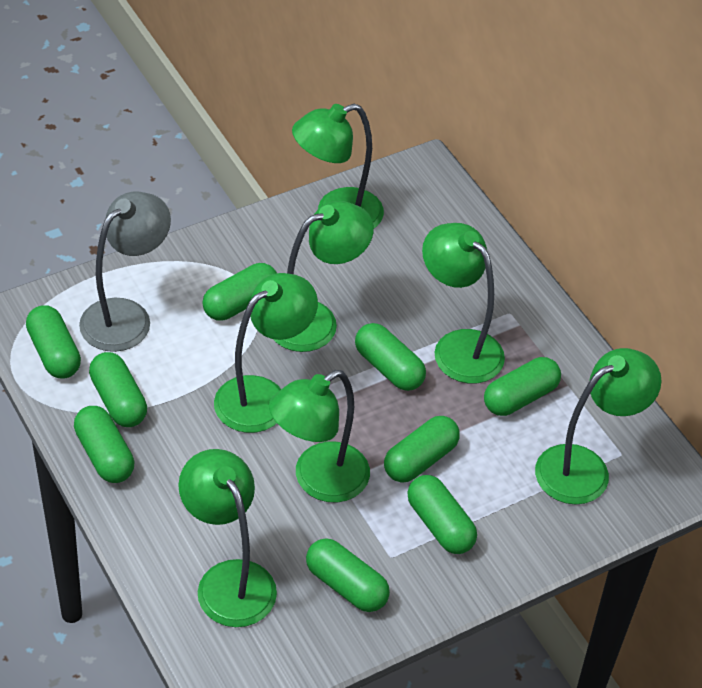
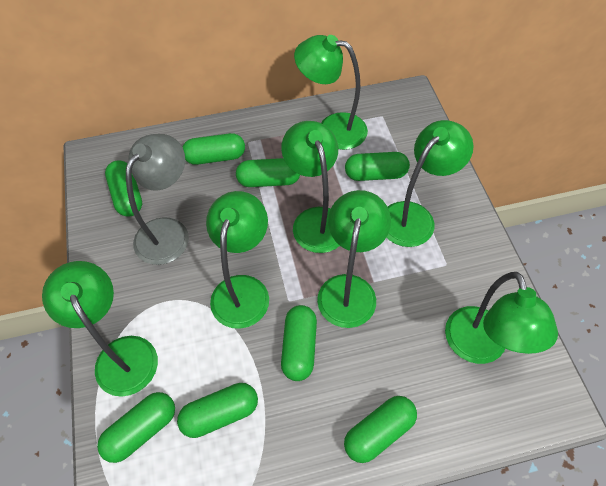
green capsule: [26,305,81,378] [74,406,135,483] [89,352,147,427] [202,263,277,320] [306,539,390,612] [355,323,426,391] [384,416,460,482] [407,475,477,554] [484,357,561,416] = 9 -> [97,392,175,463] [105,161,142,217] [177,383,258,438] [183,133,245,165] [236,158,300,187] [281,305,317,381] [344,396,417,463] [345,152,410,181] = 8

